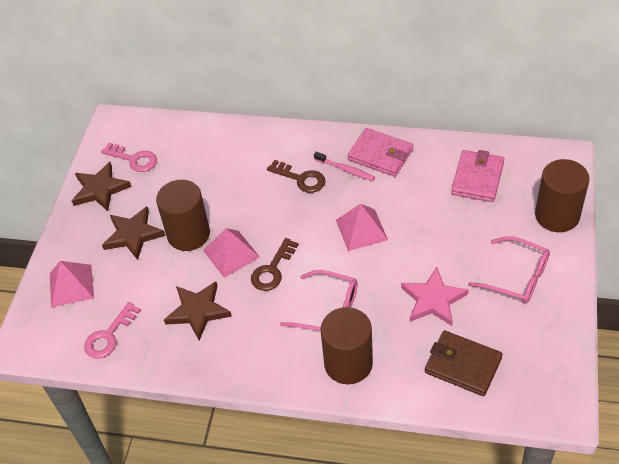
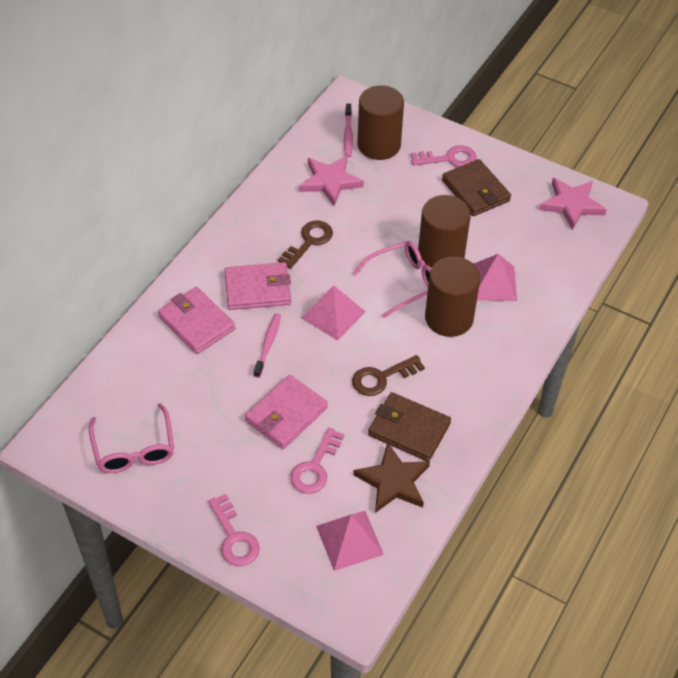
brown star: [72,162,131,211] [102,206,165,260] [164,281,232,341] = 3 -> [353,442,430,513] = 1
brown wallet: [425,330,503,396] = 1 -> [368,392,451,461] [442,159,511,216] = 2
pink key: [84,302,141,358] [101,143,157,172] = 2 -> [208,494,260,566] [290,427,344,494] [411,145,477,167] = 3
pink star: [401,267,469,326] = 1 -> [299,155,364,206] [539,178,607,230] = 2
pink toothbrush: [314,152,375,181] = 1 -> [254,313,281,378] [344,103,353,158] = 2
pink wallet: [347,128,413,177] [451,150,504,202] = 2 -> [158,287,235,354] [225,262,291,310] [245,375,328,449] = 3

